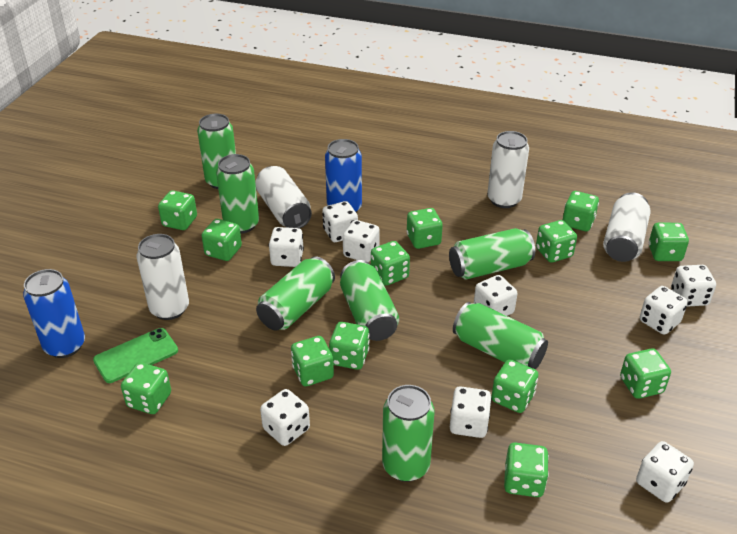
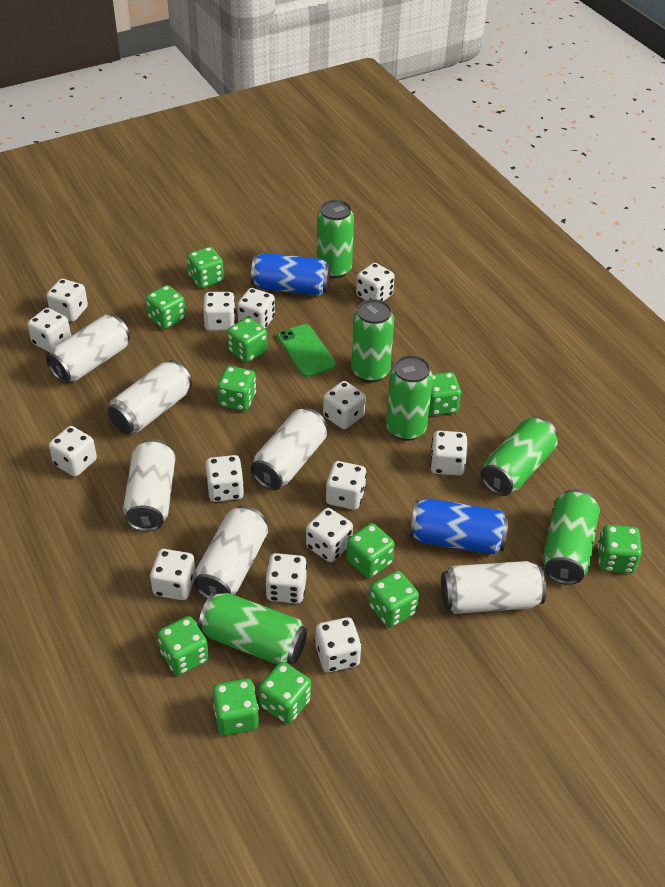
green can: [197,114,236,189] [216,154,259,234] [256,256,335,331] [340,260,399,341] [382,385,435,482] [449,228,535,279] [453,302,548,370] = 7 -> [198,592,307,665] [317,200,354,279] [351,299,394,382] [386,355,433,441] [481,417,558,496] [543,489,600,585] = 6
green dice: [121,362,171,414] [158,190,197,230] [202,219,242,261] [291,336,334,387] [329,322,370,370] [371,241,410,286] [407,208,443,249] [491,359,539,413] [504,442,549,497] [536,220,577,262] [563,191,599,231] [620,348,671,399] [649,223,689,261] = 13 -> [145,285,186,329] [158,616,209,675] [187,247,224,288] [212,678,259,736] [217,366,256,411] [227,317,268,363] [259,662,311,724] [346,523,395,578] [369,571,419,627] [429,372,461,416] [598,525,642,573] = 11
white can: [136,234,189,320] [255,166,312,229] [487,131,529,208] [603,192,650,262] = 4 -> [46,315,130,384] [108,360,192,434] [123,439,175,532] [193,506,268,599] [251,408,327,490] [441,561,546,614] = 6
white dice: [260,389,310,446] [269,227,304,267] [322,201,358,242] [343,220,380,262] [450,386,492,438] [474,275,517,316] [636,441,694,502] [640,286,688,335] [671,265,716,307] = 9 -> [27,308,71,353] [46,279,88,321] [49,426,97,477] [150,549,196,600] [203,292,236,331] [206,455,244,502] [237,288,275,328] [265,553,307,603] [306,508,353,562] [315,617,361,672] [323,381,366,429] [326,461,367,510] [356,263,395,301] [430,431,467,476] = 14

